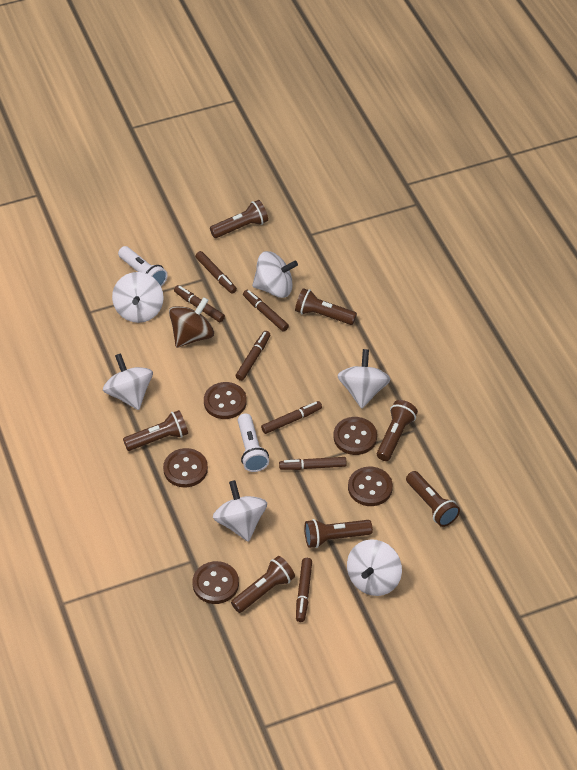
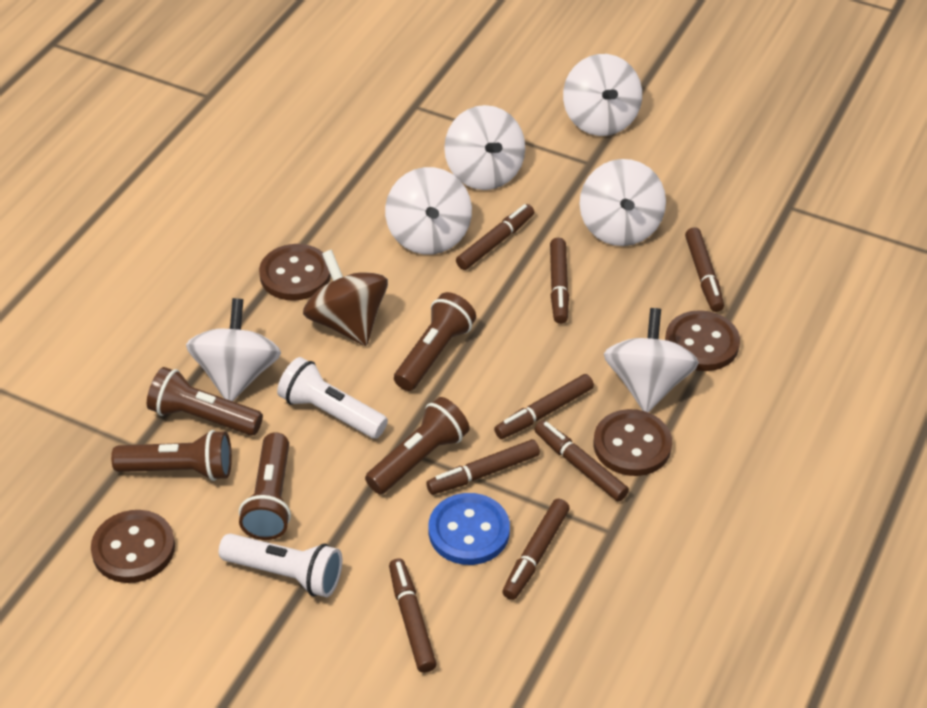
blue button: none = 0 -> [428,493,510,565] = 1
brown button: [163,448,208,487] [193,561,239,604] [204,382,247,419] [334,417,377,455] [348,467,393,506] = 5 -> [91,510,175,583] [259,244,331,301] [594,409,672,476] [665,310,740,371] = 4
brown flashlight: [123,410,188,451] [210,200,268,238] [231,556,295,613] [295,288,357,325] [304,519,373,548] [377,400,418,461] [406,471,460,527] = 7 -> [111,430,232,481] [147,367,263,436] [239,432,291,540] [365,397,470,494] [394,292,476,391] = 5
brown marker: [174,285,225,322] [195,251,237,294] [236,331,270,381] [243,290,289,332] [261,401,322,434] [279,457,347,470] [296,558,312,622] = 7 -> [389,558,437,673] [426,439,540,495] [456,204,534,270] [494,374,594,439] [502,499,570,600] [534,420,629,502] [550,238,569,324] [685,227,724,312] = 8

